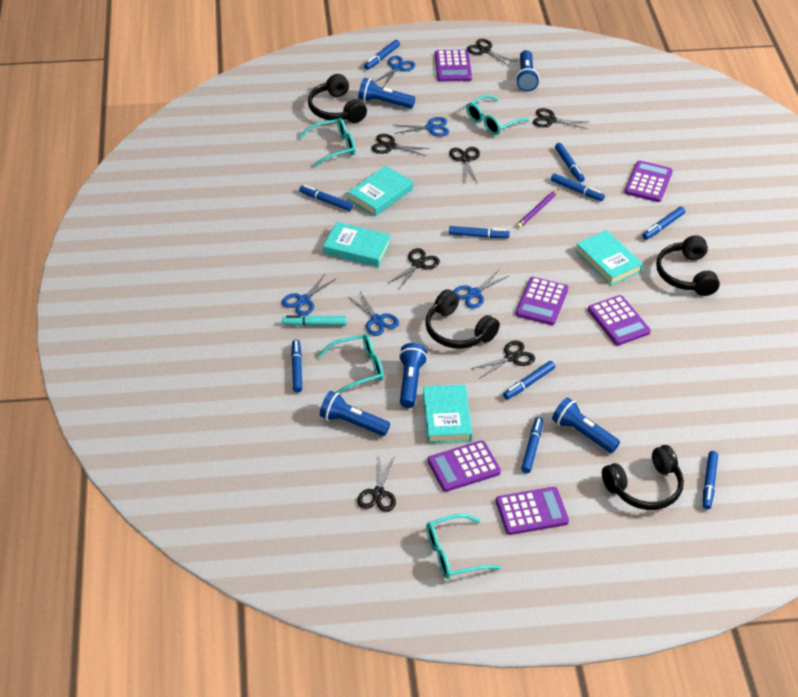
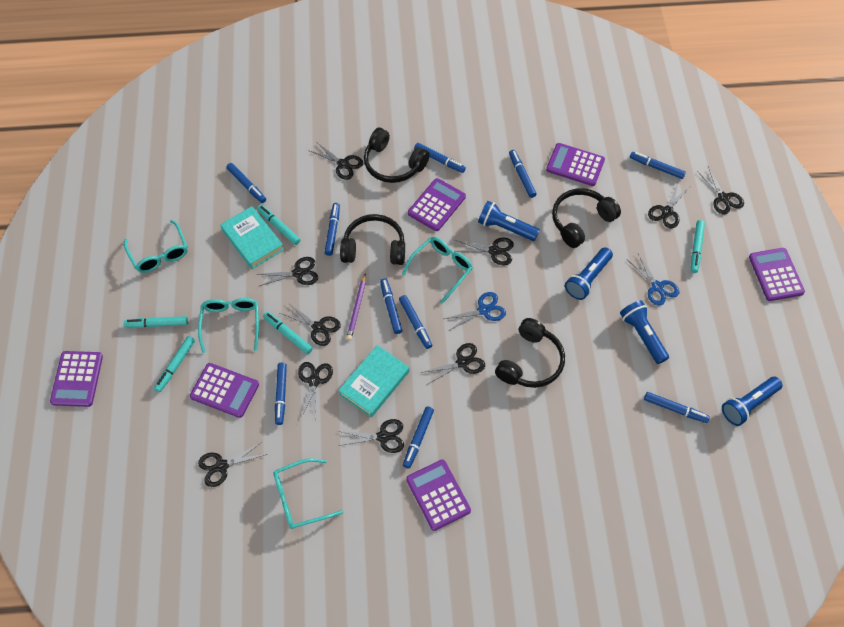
black scissors: [357,456,396,512] [372,134,430,156] [387,248,440,289] [449,147,480,184] [467,39,517,67] [471,340,535,379] [533,108,587,129] = 7 -> [198,442,268,487] [256,257,318,286] [280,302,341,346] [298,362,333,421] [308,142,363,180] [338,419,404,453] [420,343,485,385] [454,237,514,265] [648,183,689,229] [697,167,744,214] = 10
blue flashlight: [320,391,390,436] [358,78,415,108] [399,343,428,408] [516,50,539,91] [552,397,620,453] = 5 -> [478,201,540,241] [565,247,613,300] [620,300,669,364] [722,377,783,426] = 4
blue scissors: [282,274,336,316] [348,292,399,336] [375,56,416,87] [393,117,449,137] [453,271,509,308] = 5 -> [444,292,506,331] [628,254,679,306] = 2
turquoise book: [323,222,391,267] [348,166,413,216] [423,385,472,443] [575,230,643,286] = 4 -> [220,206,284,269] [338,345,409,418] = 2
turquoise marker: [282,316,346,326] = 1 -> [124,316,188,328] [154,336,195,392] [257,205,300,245] [263,312,313,354] [691,220,705,273] = 5

